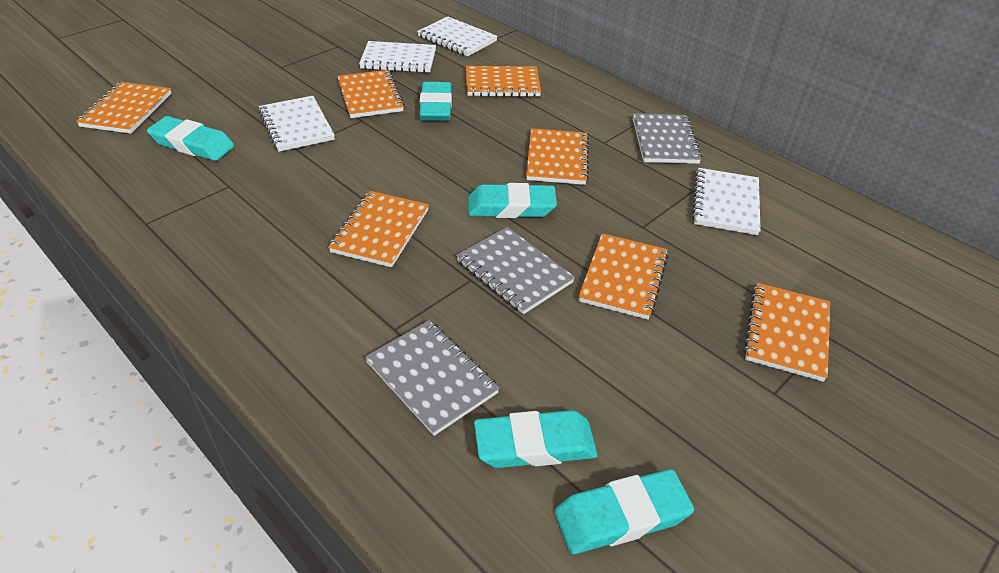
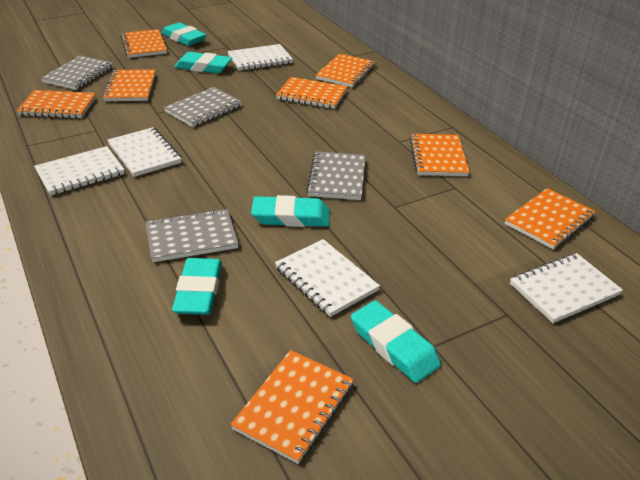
grey notebook: [365,320,499,436] [456,227,575,314] [633,113,702,164] = 3 -> [41,55,113,90] [146,209,239,262] [164,87,242,127] [306,151,366,200] = 4
orange notebook: [76,82,172,134] [328,191,429,268] [337,70,405,118] [466,66,541,97] [526,128,589,185] [578,233,668,320] [743,283,830,382] = 7 -> [16,90,96,118] [102,70,156,101] [120,29,167,58] [230,350,354,464] [276,77,348,109] [315,54,376,87] [410,134,469,176] [504,188,596,249] = 8
white notebook: [259,96,335,152] [359,41,436,73] [417,16,498,56] [692,168,761,235] = 4 -> [34,146,125,196] [107,127,182,177] [228,44,293,71] [275,239,380,317] [510,253,623,323] = 5

